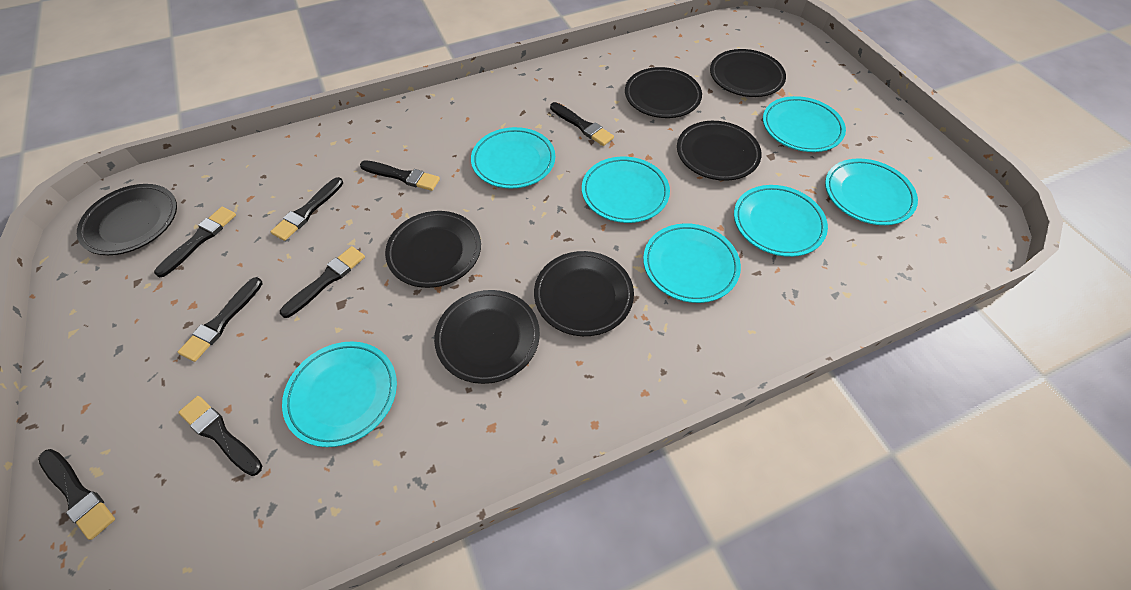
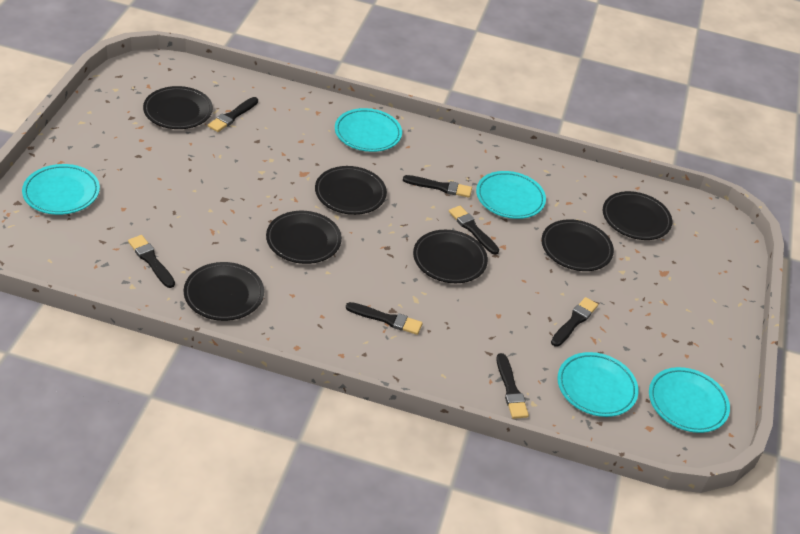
black brush: [38,449,115,540] [154,207,236,277] [178,277,263,362] [178,396,262,476] [270,177,343,241] [280,246,365,318] [360,160,440,191] [550,102,614,146] = 8 -> [128,235,175,288] [208,97,258,132] [346,302,423,335] [403,175,472,198] [449,206,499,255] [497,353,529,419] [551,297,598,347] = 7
turquoise plate: [282,342,397,447] [471,127,555,189] [582,157,670,223] [643,223,741,303] [734,185,828,257] [763,96,846,152] [825,158,918,225] = 7 -> [22,164,100,215] [335,108,402,152] [476,171,546,219] [557,352,639,417] [649,367,730,433] = 5

